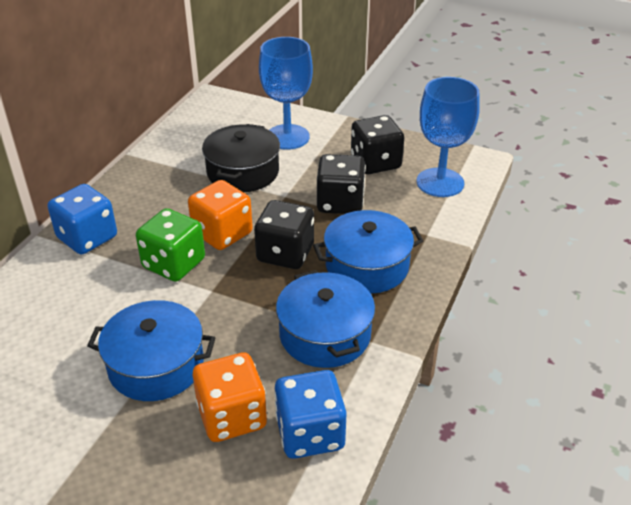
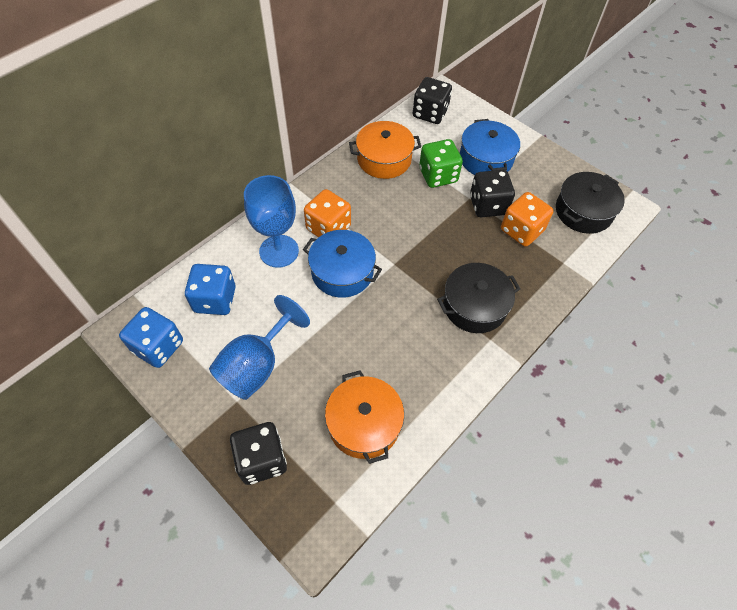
black pot: [202,124,280,192] = 1 -> [437,263,520,333] [556,172,625,234] = 2
blue pot: [87,300,215,401] [276,270,375,368] [313,210,423,294] = 3 -> [303,230,382,298] [460,119,520,175] = 2
orange pot: none = 0 -> [325,370,404,464] [349,121,421,179] = 2

